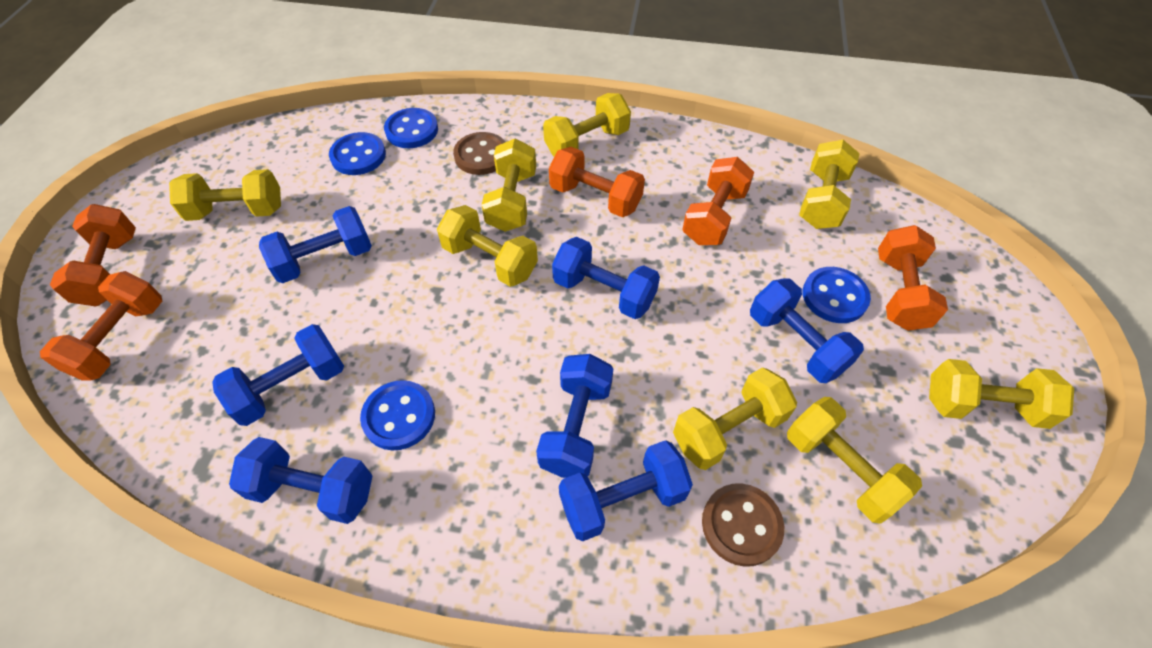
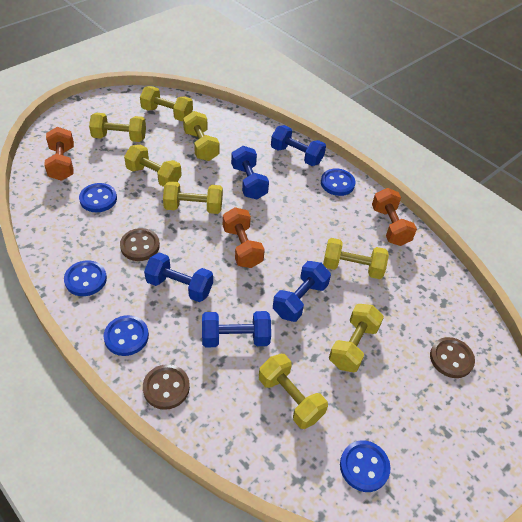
blue button: [329,132,386,175] [360,380,435,451] [384,108,438,148] [803,267,871,323] = 4 -> [64,260,107,296] [79,183,117,212] [104,315,149,356] [321,168,355,196] [340,441,391,492] = 5
blue dumbbell: [212,324,344,426] [229,437,372,524] [259,206,372,283] [536,354,613,478] [552,237,660,319] [559,440,693,541] [750,278,864,383] = 7 -> [144,252,213,302] [202,311,271,347] [231,146,269,199] [271,125,326,166] [273,261,331,322] = 5
brown button: [453,132,505,175] [702,483,784,567] = 2 -> [120,228,160,261] [143,364,190,410] [430,337,475,378] = 3
orange dumbbell: [40,271,162,381] [50,204,136,306] [549,147,645,217] [682,157,754,245] [878,225,948,331] = 5 -> [44,127,74,181] [223,207,265,268] [372,188,417,246] = 3

